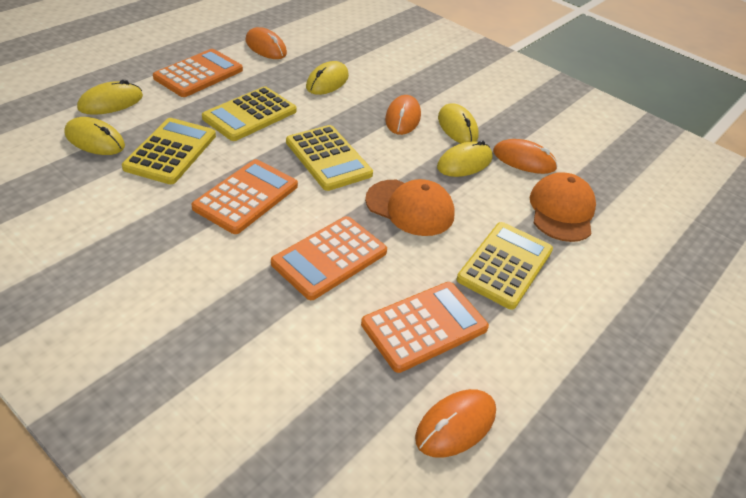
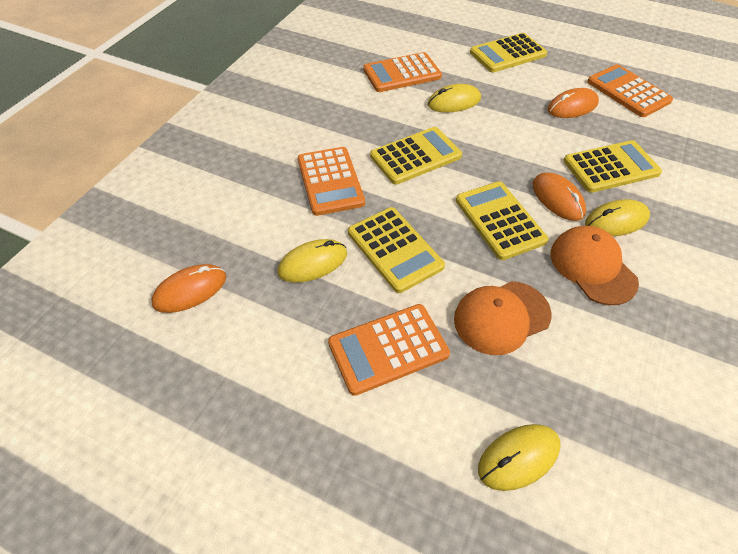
orange mouse: [245,27,287,59] [385,95,421,135] [415,389,496,458] [493,139,558,174] = 4 -> [151,264,226,313] [533,172,586,221] [548,88,599,118] = 3
yellow calculator: [122,118,216,184] [202,86,297,141] [286,125,373,191] [457,222,553,310] = 4 -> [348,207,445,293] [370,127,462,185] [456,181,549,260] [470,33,547,72] [563,140,662,193] = 5
yellow mouse: [64,117,125,155] [77,80,143,115] [306,61,349,95] [437,140,493,177] [438,103,479,143] = 5 -> [277,239,347,283] [427,84,481,113] [478,424,561,491] [585,199,650,236] = 4

